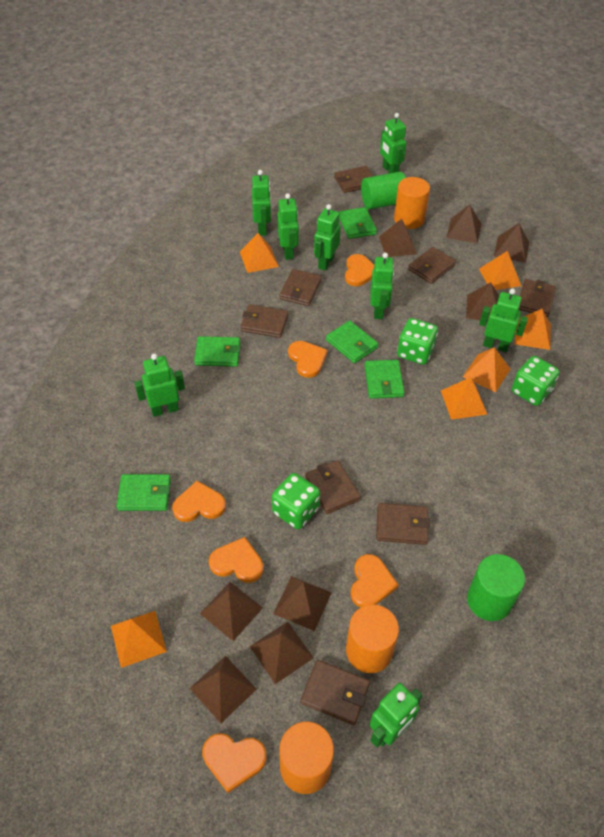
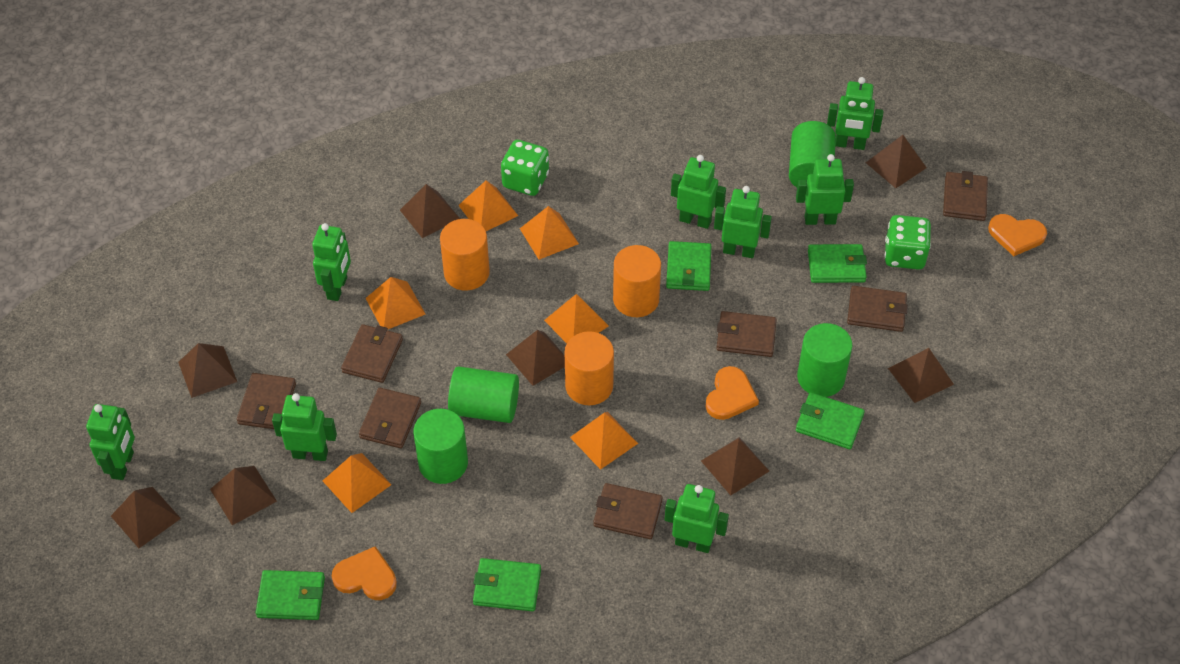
brown wallet: [240,304,288,338] [279,269,322,306] [301,660,370,725] [305,460,361,514] [334,166,373,193] [376,503,430,545] [408,247,456,284] [519,279,556,317] = 8 -> [237,373,296,429] [341,324,403,383] [359,388,421,448] [593,483,663,539] [716,311,777,357] [847,286,908,332] [943,171,988,221] = 7
green cylinder: [361,172,406,209] [467,554,525,621] = 2 -> [413,409,468,484] [448,366,519,423] [789,121,836,187] [797,323,852,397] = 4
green dice: [272,473,320,529] [397,318,438,365] [512,356,560,406] = 3 -> [501,140,549,196] [884,215,931,270] = 2
orange heart: [172,481,226,522] [202,733,267,793] [209,537,264,583] [288,341,328,378] [345,254,374,286] [350,554,399,607] = 6 -> [332,546,397,600] [705,366,759,420] [988,214,1047,256] = 3

